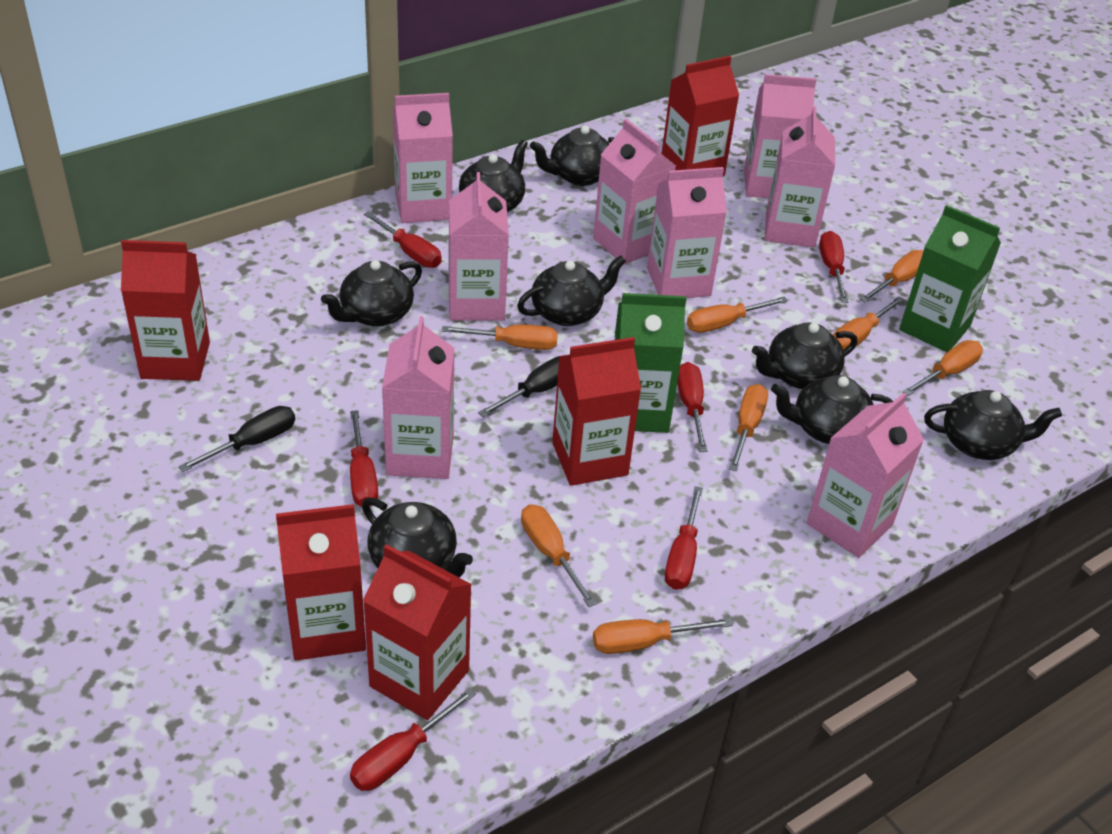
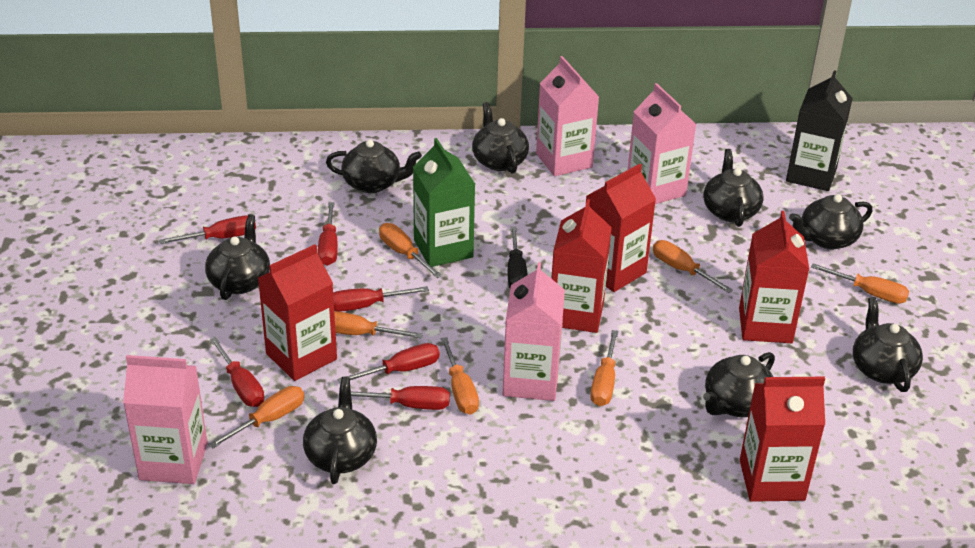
black carton: none = 0 -> [786,70,853,191] = 1
black screwdriver: [178,406,295,472] [478,356,559,417] = 2 -> [508,226,528,288] = 1
green carton: [614,293,687,433] [899,205,1001,352] = 2 -> [413,138,475,267] = 1
orange screwdriver: [442,325,558,350] [521,504,597,607] [593,618,733,654] [687,296,788,333] [729,384,768,471] [833,296,905,350] [860,250,923,303] [902,340,983,396] = 8 -> [208,386,305,449] [334,311,423,338] [379,223,442,278] [441,337,479,414] [590,330,618,406] [653,240,733,293] [811,263,909,304] = 7
pink carton: [382,316,454,479] [393,93,453,223] [449,172,509,321] [593,119,676,265] [647,167,727,298] [744,74,817,198] [765,106,835,248] [807,393,924,558] = 8 -> [123,355,208,484] [503,262,565,401] [536,56,599,176] [628,83,697,204] = 4

